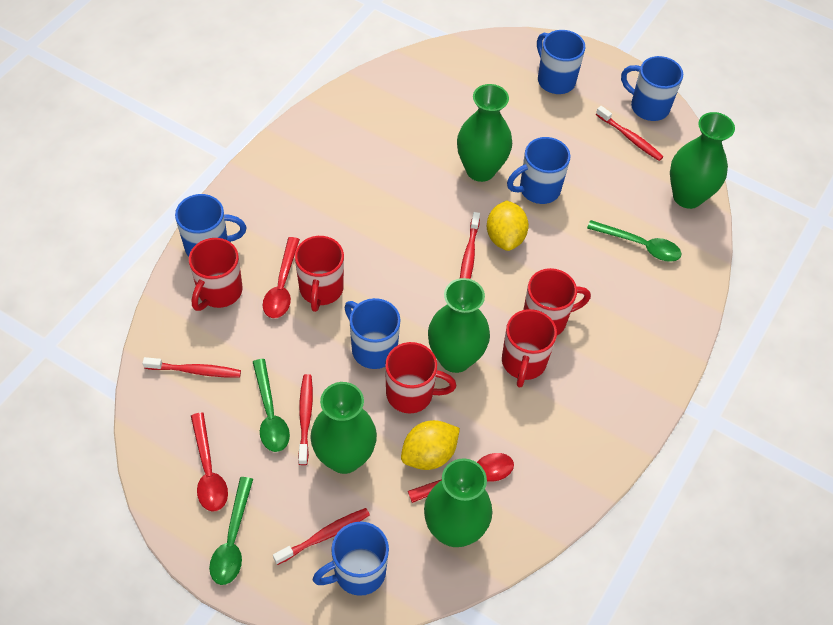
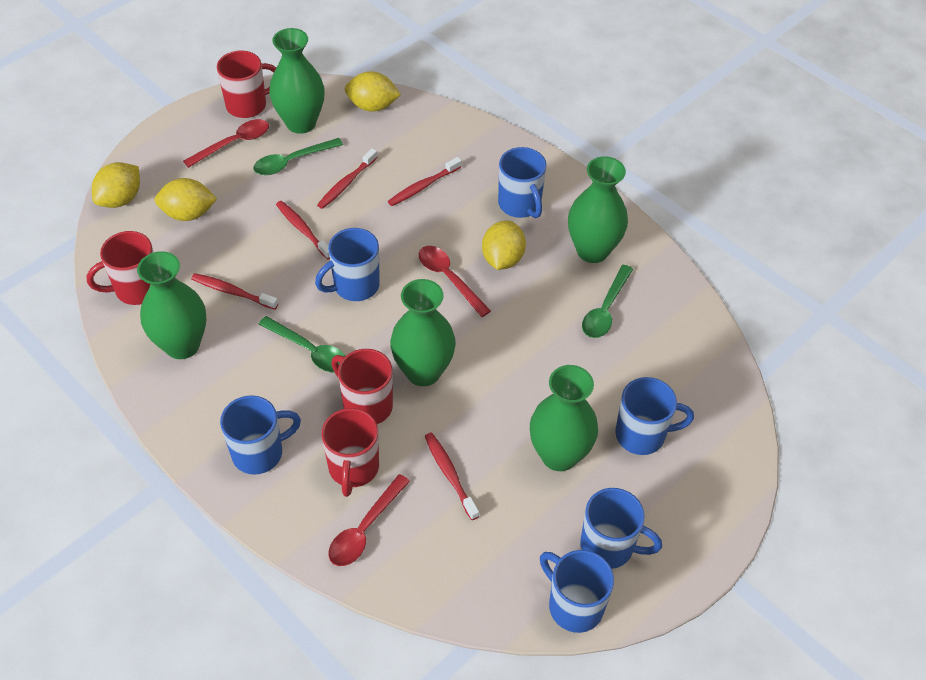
red mug: [189,238,242,311] [295,236,344,312] [385,342,456,413] [502,309,557,388] [523,268,591,335] = 5 -> [87,231,154,305] [217,50,276,118] [321,408,379,497] [331,349,393,424] = 4
yellow lemon: [401,420,460,470] [487,200,529,251] = 2 -> [92,162,140,208] [155,178,217,221] [345,71,401,112] [482,221,526,270] = 4

